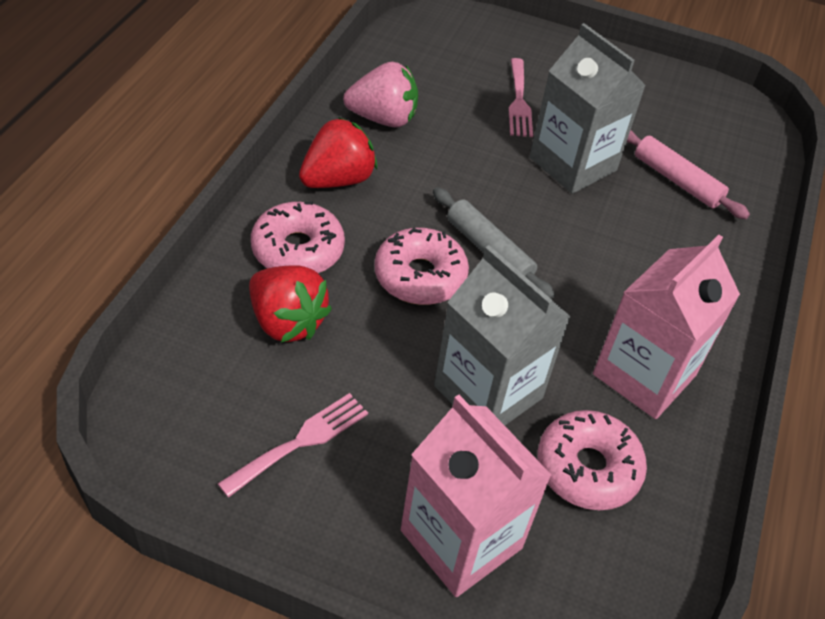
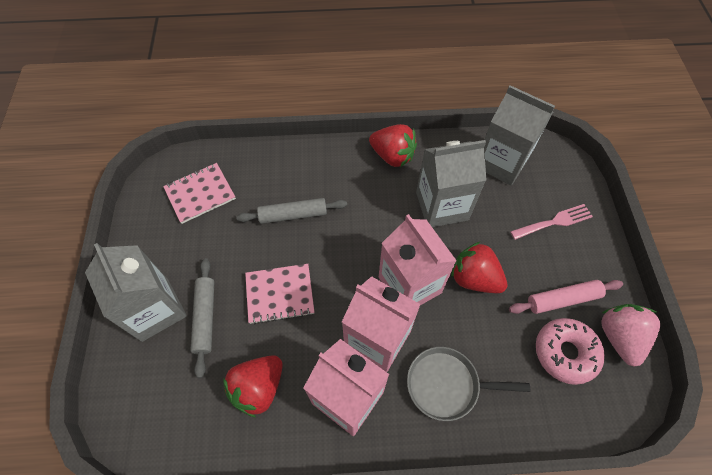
grey carton: [434,245,571,425] [530,23,646,194] = 2 -> [85,243,187,342] [416,140,486,227] [484,85,555,186] = 3
grey pan: none = 0 -> [407,347,530,421] = 1
grey rolling pin: [433,187,555,299] = 1 -> [190,258,214,378] [236,198,347,224] = 2
pink carton: [401,395,552,597] [593,235,740,419] = 2 -> [303,339,390,436] [342,276,421,372] [379,214,457,305] = 3
pink donut: [251,201,345,273] [375,228,469,305] [538,410,647,510] = 3 -> [536,318,605,385] = 1
pink fork: [217,393,368,498] [509,58,533,137] = 2 -> [510,204,593,240] = 1
pink notebook: none = 0 -> [163,163,236,224] [245,264,315,324] = 2
red strawberry: [249,265,332,342] [299,117,377,188] = 2 -> [223,355,283,418] [369,124,417,167] [451,241,508,293] = 3

